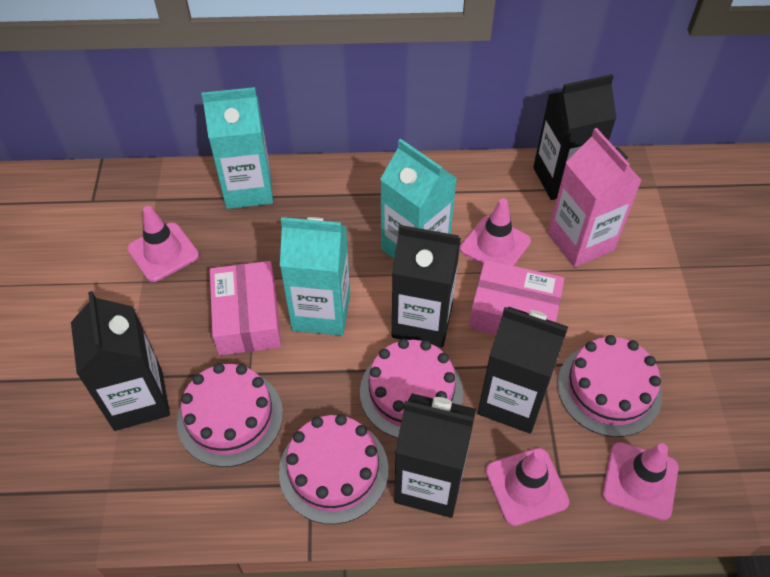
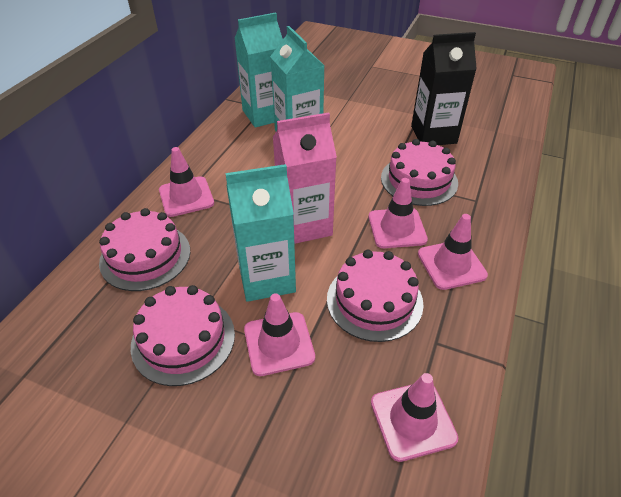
black carton: [71,291,170,431] [392,225,461,348] [394,393,476,518] [478,307,568,434] [533,74,617,200] = 5 -> [411,32,477,145] = 1
pink box: [210,261,281,355] [469,260,564,335] = 2 -> none = 0
pink traffic cone: [127,206,199,282] [460,198,531,266] [486,448,569,526] [602,442,678,521] = 4 -> [159,147,214,217] [244,293,315,376] [369,178,428,248] [371,373,458,462] [418,214,488,290] = 5

